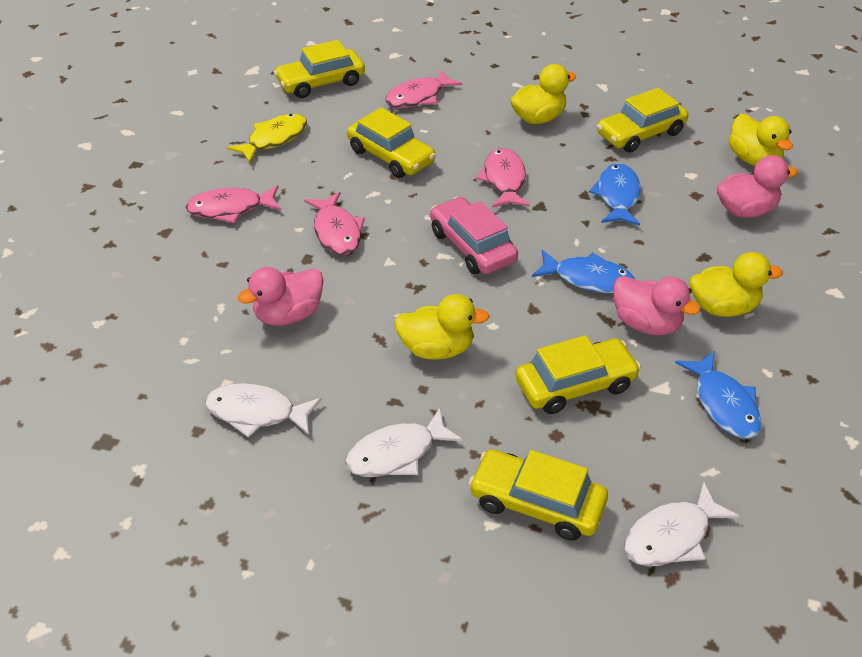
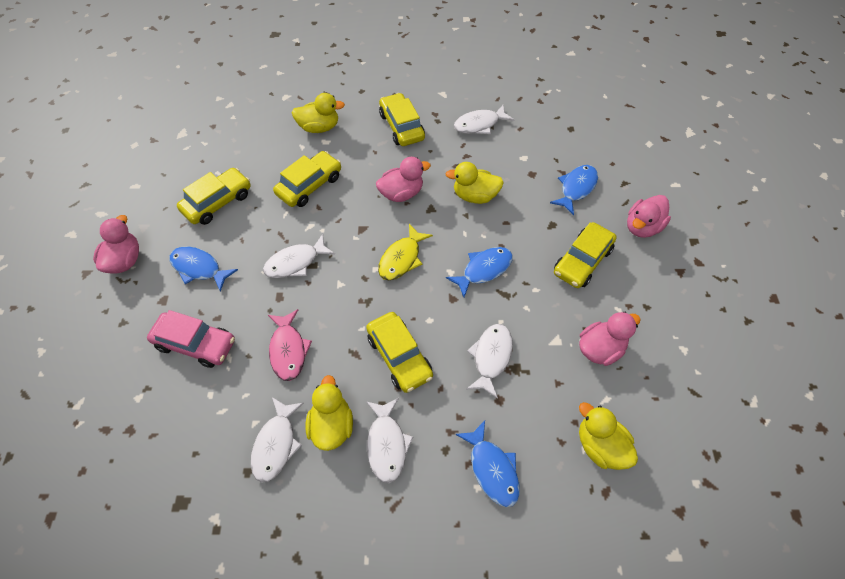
blue fish: [532,250,635,294] [589,163,641,226] [675,351,761,439] = 3 -> [169,247,238,292] [446,247,513,297] [455,420,520,507] [550,165,598,215] = 4
pink duck: [238,267,324,326] [613,276,700,336] [717,155,798,218] = 3 -> [93,215,139,274] [376,157,431,202] [579,312,641,366] [627,195,671,238] = 4
pink fish: [186,185,281,223] [304,192,365,255] [385,70,462,108] [476,148,530,208] = 4 -> [268,309,312,381] = 1
white fish: [205,383,322,438] [345,408,463,477] [624,482,739,566] = 3 -> [251,397,304,483] [263,234,335,278] [366,398,413,483] [454,105,514,134] [467,324,513,399] = 5

